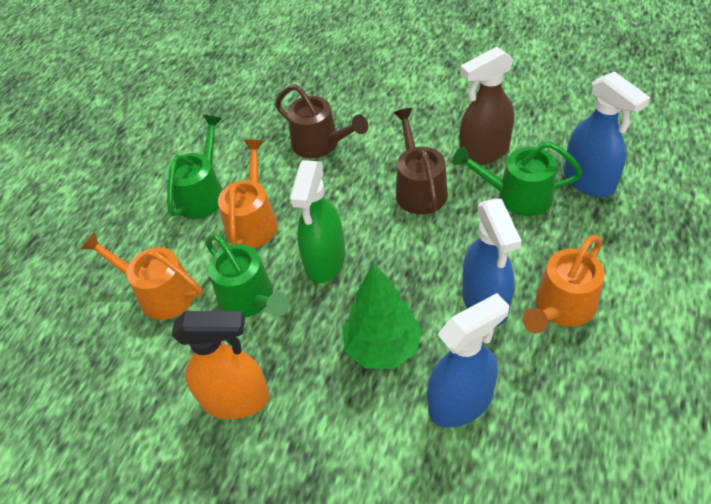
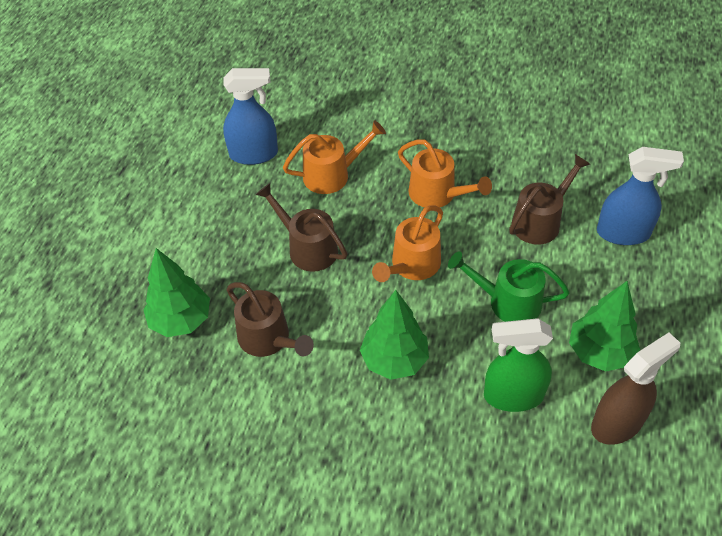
blue spray bottle: [427,293,509,427] [462,198,522,327] [564,72,650,197] = 3 -> [223,68,278,165] [597,147,684,245] = 2
brown watering can: [275,84,368,158] [394,108,448,215] = 2 -> [226,282,314,357] [255,183,348,272] [509,154,590,244] = 3
green tree: [342,263,422,369] = 1 -> [143,248,210,337] [360,290,429,380] [569,281,640,372] = 3
green watering can: [165,115,223,219] [206,234,289,317] [452,141,583,216] = 3 -> [448,251,570,322] = 1
orange spray bottle: [172,311,270,419] = 1 -> none = 0

